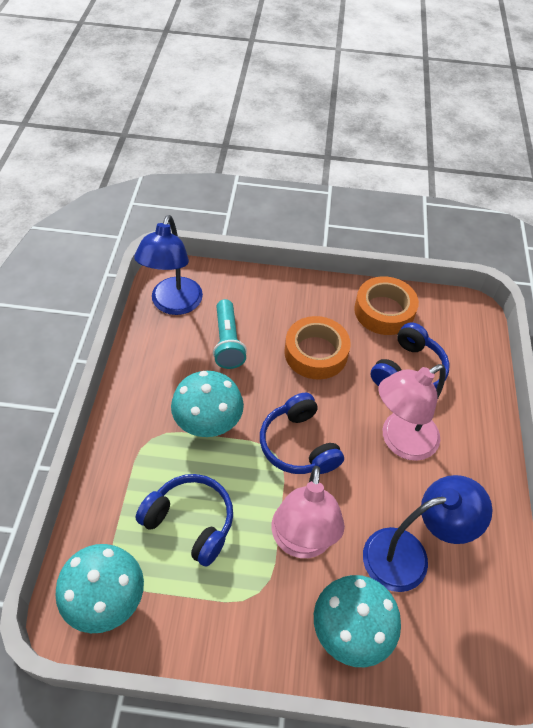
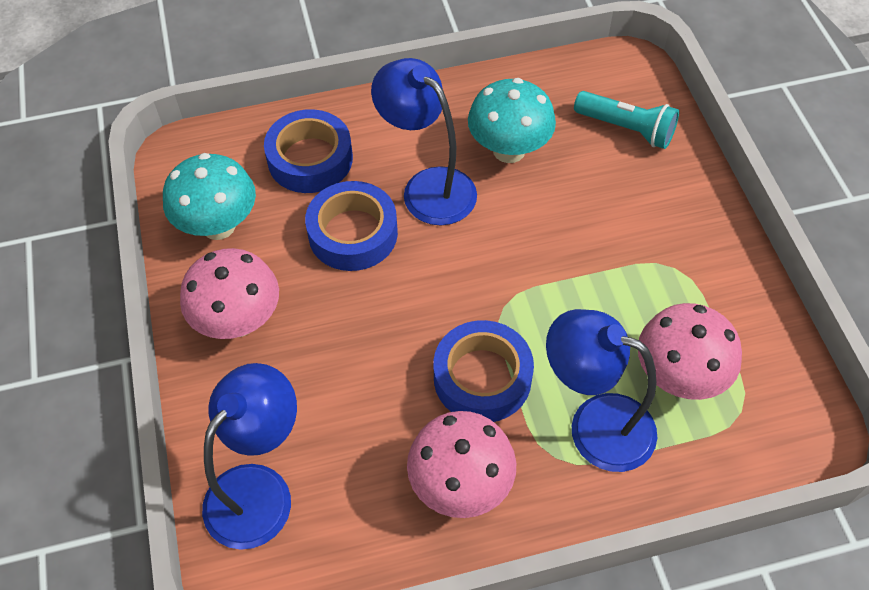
blue headphones: [136,474,233,567] [260,393,344,474] [371,322,450,389] = 3 -> none = 0
blue lamp: [134,215,203,315] [363,475,493,592] = 2 -> [202,363,297,550] [371,58,477,225] [546,309,657,472] = 3
blue tape: none = 0 -> [264,109,353,193] [305,181,398,271] [433,320,534,422] = 3
orange tape: [285,316,351,379] [354,276,419,335] = 2 -> none = 0
pink lamp: [272,466,345,558] [379,364,446,461] = 2 -> none = 0
pink mushroom: none = 0 -> [180,248,279,339] [407,411,516,518] [638,303,742,400] = 3
turquoise mushroom: [55,544,144,633] [171,371,244,437] [314,575,401,667] = 3 -> [163,153,256,240] [468,78,556,163] = 2

